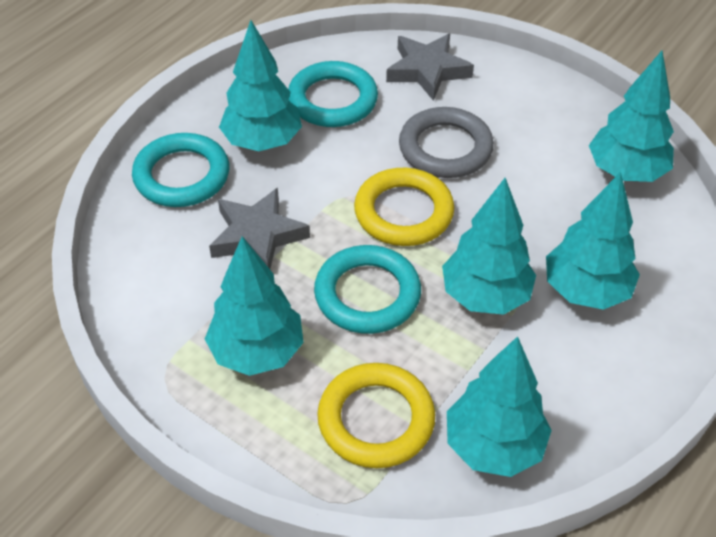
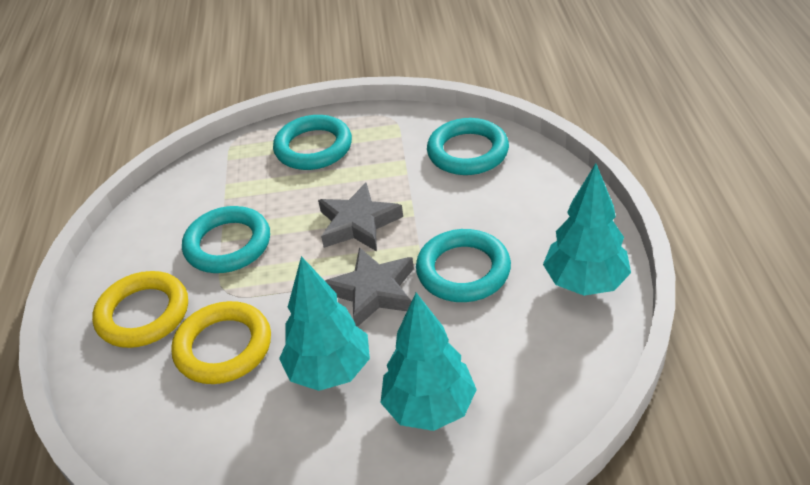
grey ring: [399,107,494,178] = 1 -> none = 0
turquoise ring: [132,133,229,207] [288,61,378,127] [314,245,421,334] = 3 -> [182,206,270,273] [273,115,352,170] [416,229,511,302] [427,118,509,175] = 4
turquoise tree: [205,236,304,376] [219,20,302,151] [442,178,536,315] [447,336,552,477] [546,172,640,310] [589,51,674,182] = 6 -> [279,256,370,391] [380,293,477,431] [543,163,631,296] = 3

